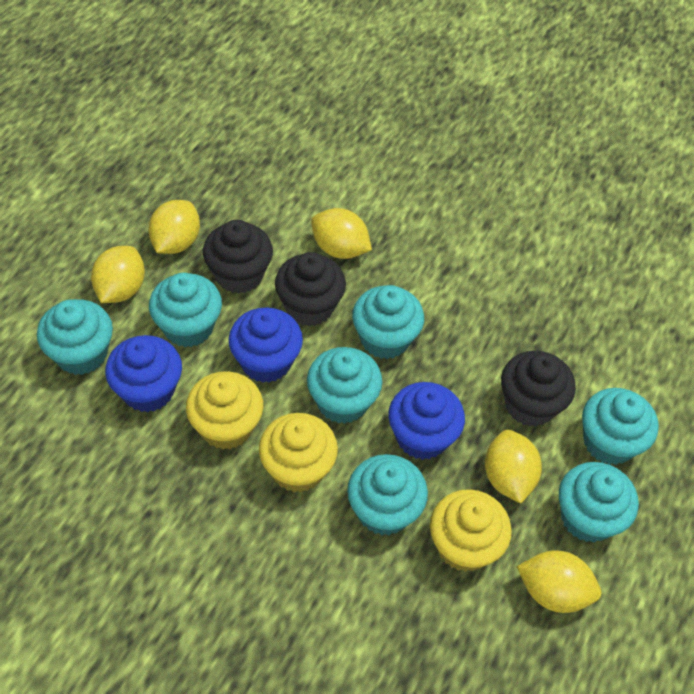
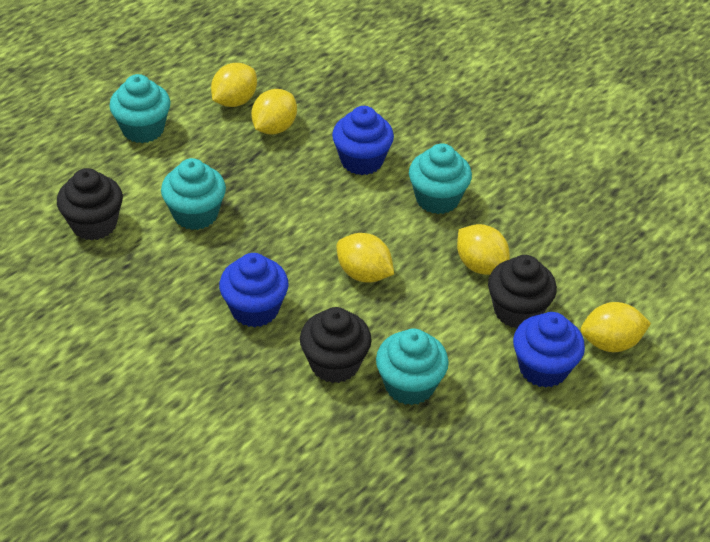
turquoise cupcake: [37,299,113,375] [149,273,222,347] [307,347,382,424] [347,454,428,535] [352,285,424,359] [559,462,639,543] [582,388,659,465] = 7 -> [109,74,171,143] [161,158,226,230] [376,328,449,405] [409,143,472,214] = 4
yellow cupcake: [186,371,264,450] [259,413,338,493] [430,489,512,572] = 3 -> none = 0

